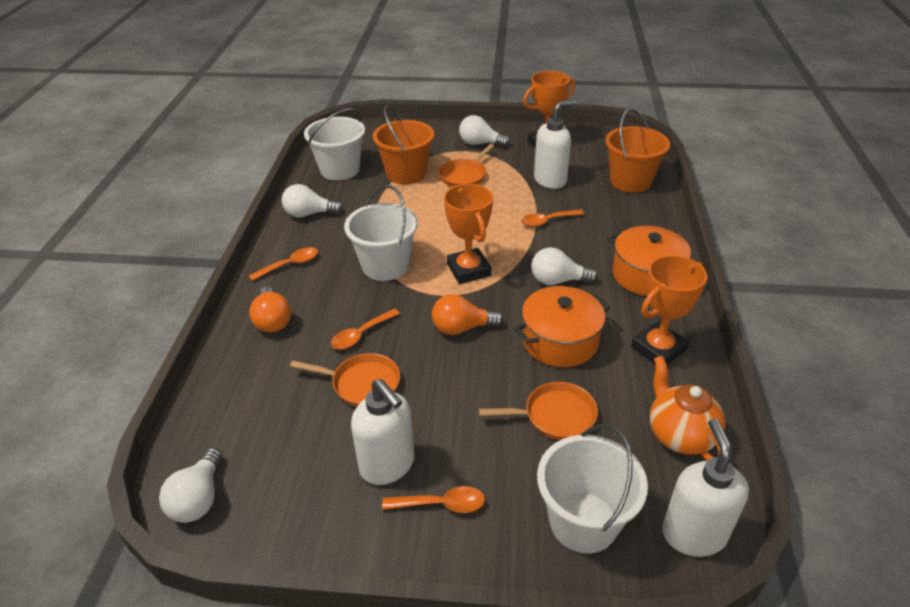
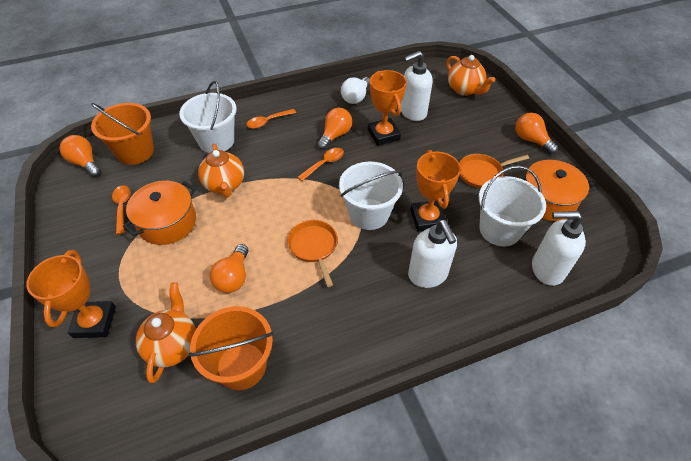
orange light bulb: [249,287,291,333] [432,294,504,335] = 2 -> [60,135,101,177] [210,244,249,293] [317,108,352,150] [515,113,558,154] = 4
orange pan: [290,353,400,406] [439,144,494,187] [479,382,598,440] = 3 -> [287,220,338,287] [459,154,529,188] = 2
orange spoon: [249,247,318,281] [331,309,400,349] [382,486,485,513] [521,209,584,227] = 4 -> [112,185,131,235] [246,109,296,129] [297,148,344,181] = 3
orange teapot: [650,356,725,461] = 1 -> [136,282,196,383] [198,143,244,198] [447,55,495,96] = 3
white light bulb: [159,448,222,523] [282,184,343,218] [459,115,510,147] [531,247,598,285] = 4 -> [341,77,370,104] = 1

